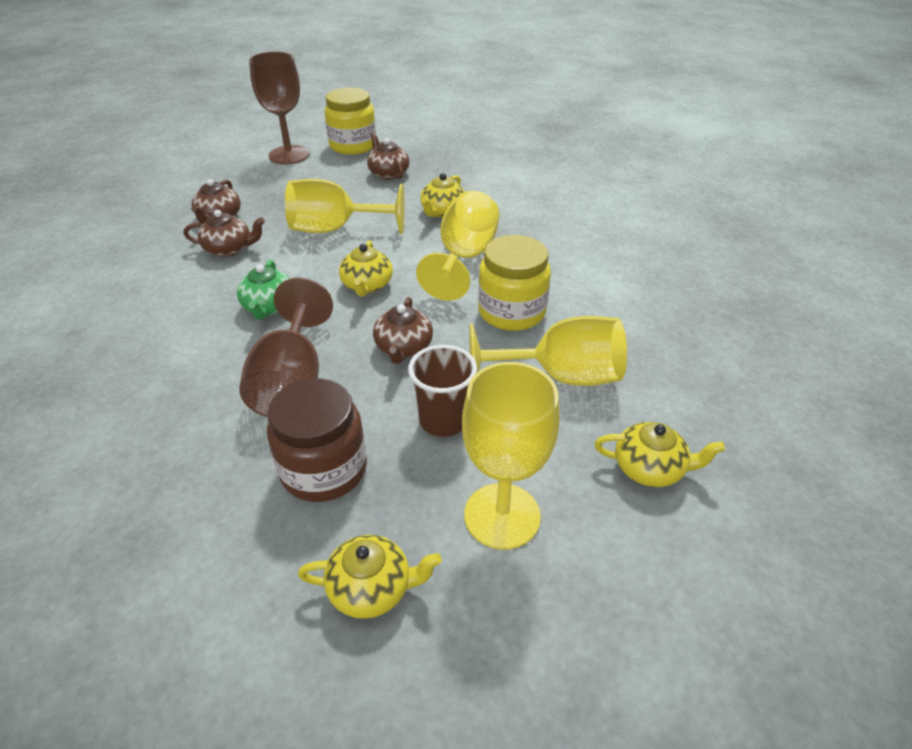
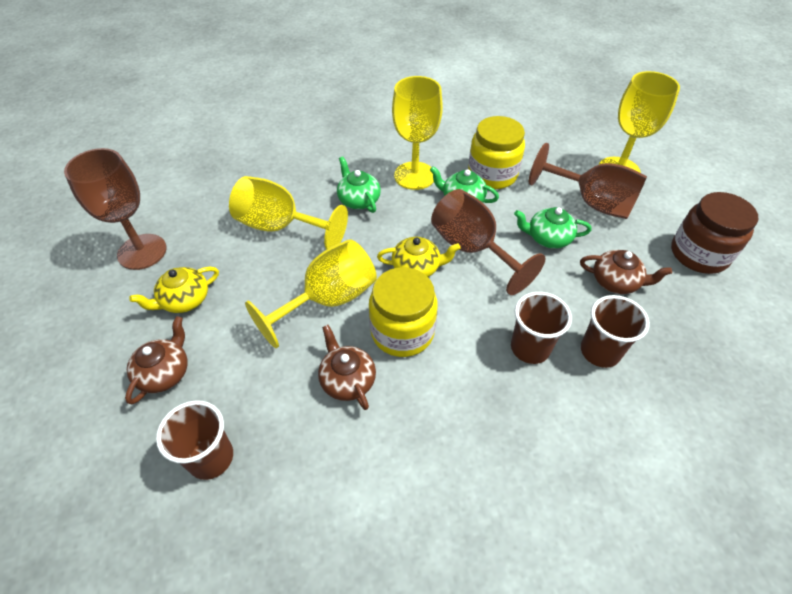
brown cup: [408,345,477,437] = 1 -> [156,400,233,480] [511,292,572,364] [581,295,650,368] = 3
brown goblet: [239,278,333,417] [249,51,309,164] = 2 -> [64,148,166,270] [431,189,546,295] [529,143,647,219] = 3
brown teapot: [183,210,265,257] [191,179,241,224] [367,133,409,180] [373,297,433,364] = 4 -> [125,316,188,405] [318,325,376,410] [580,250,672,294] = 3
green teapot: [237,260,290,320] = 1 -> [337,156,381,213] [430,166,499,203] [514,207,592,249] = 3
yellow teapot: [298,535,441,619] [339,241,393,297] [420,173,465,218] [595,422,725,487] = 4 -> [129,267,219,313] [377,237,460,277] = 2

